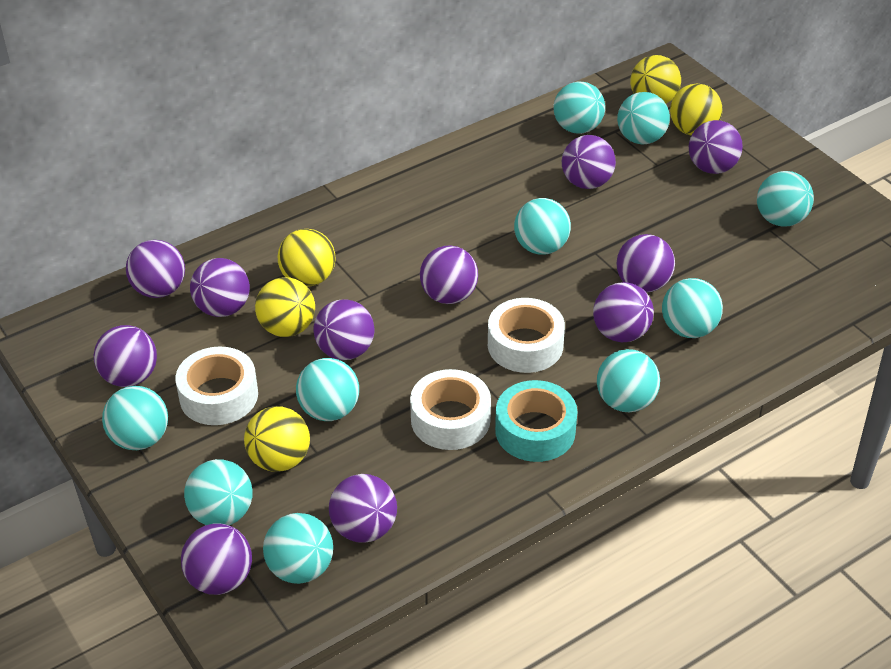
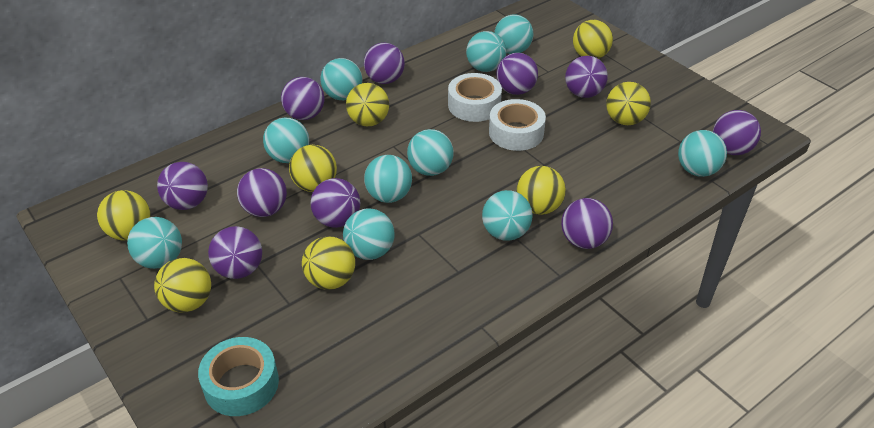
purple ball: [94,325,157,387] [126,240,185,298] [181,524,252,595] [190,258,250,317] [314,299,374,360] [329,474,397,543] [420,245,478,304] [562,135,616,189] [593,282,654,342] [616,234,675,292] [689,120,743,174] = 11 -> [157,162,208,210] [208,226,262,279] [237,168,287,217] [281,77,324,120] [311,178,360,228] [364,43,405,84] [496,53,538,95] [561,198,613,249] [565,56,608,98] [713,110,761,155] = 10
white tape: [176,347,258,425] [410,369,491,450] [488,298,565,373] = 3 -> [448,73,502,122] [489,99,546,151] = 2
yellow ball: [244,406,310,472] [255,277,315,337] [278,229,336,287] [630,55,681,104] [670,84,723,135] = 5 -> [97,190,151,240] [154,258,211,313] [289,145,337,192] [302,236,355,290] [346,83,389,126] [517,166,566,215] [573,20,613,59] [606,82,651,125] = 8

